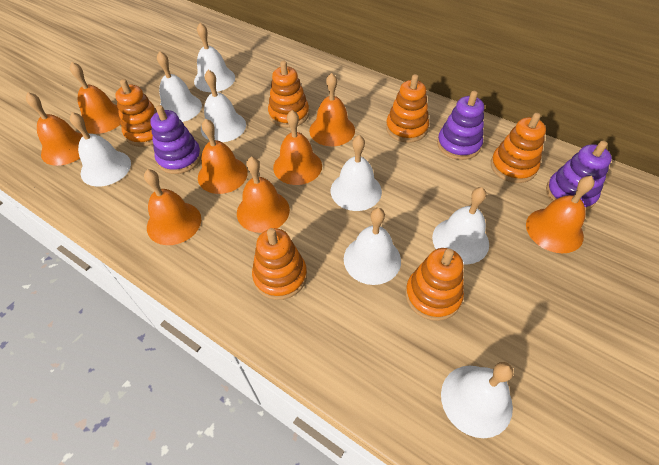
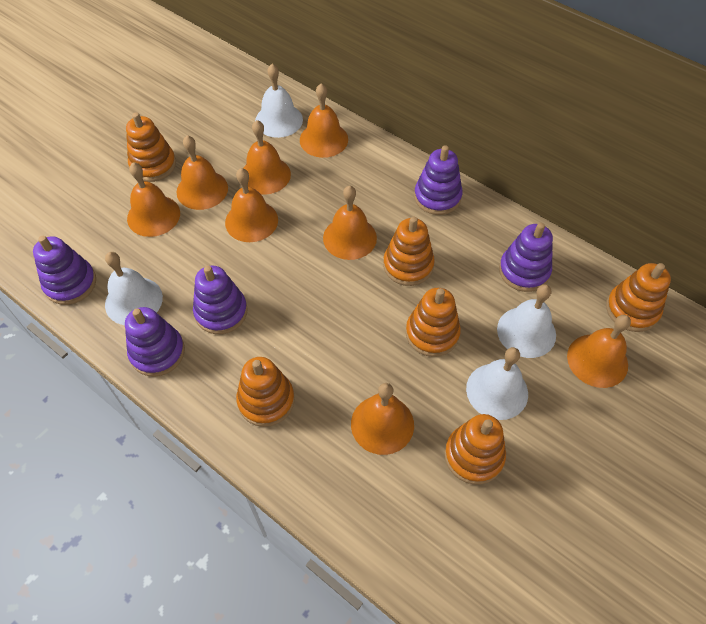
purple stacking toy: [150,105,202,174] [437,91,484,160] [546,141,612,211] = 3 -> [33,236,96,305] [125,307,185,377] [193,266,248,334] [414,145,463,215] [499,223,553,292] = 5
white bell: [70,112,131,187] [157,51,202,122] [194,23,235,92] [201,70,246,142] [331,135,382,211] [344,208,401,285] [432,187,489,264] [441,362,513,438] = 8 -> [105,252,163,325] [255,64,303,138] [466,347,528,420] [497,284,556,358] = 4

